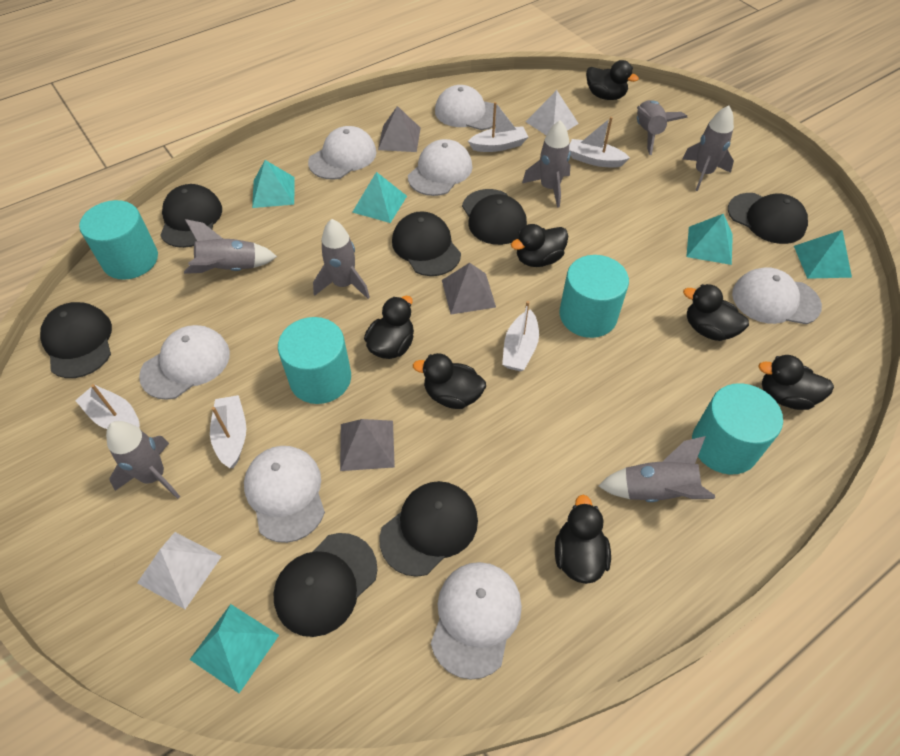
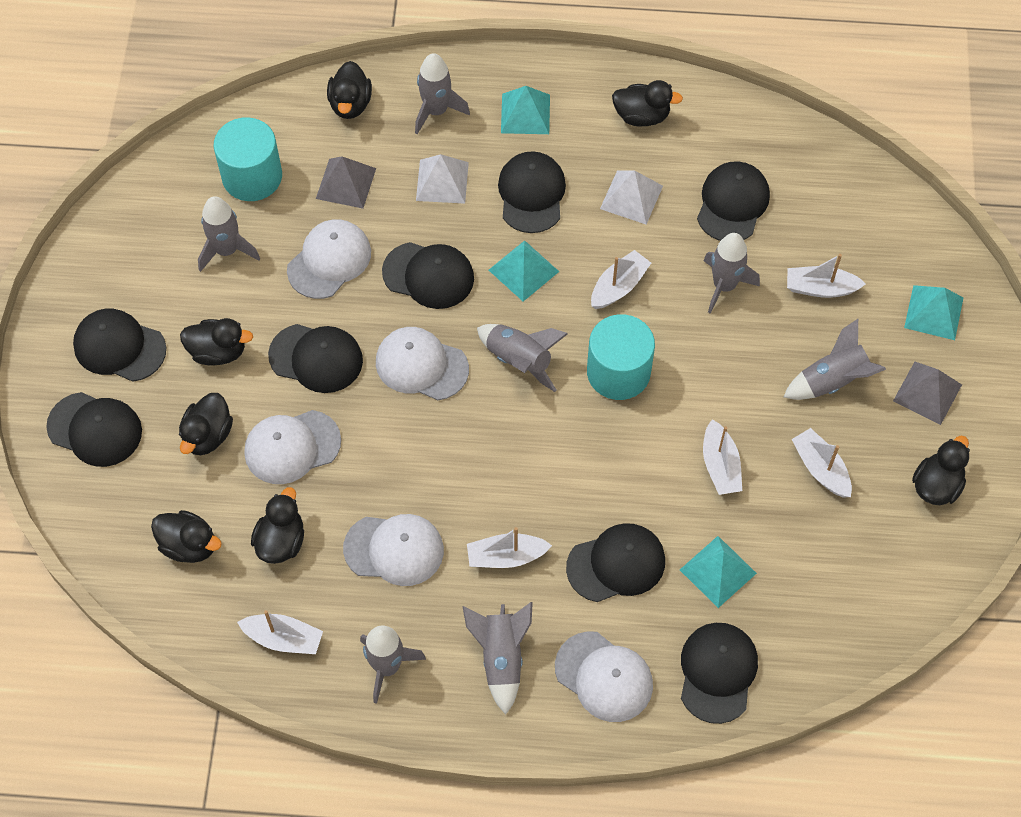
black cap: [40,302,112,378] [160,184,222,248] [273,533,377,637] [379,481,478,577] [392,211,461,276] [462,189,527,245] [728,193,808,244] = 7 -> [46,392,142,467] [73,309,166,382] [268,324,363,393] [382,242,474,309] [498,151,566,233] [566,523,665,602] [681,623,758,724] [697,161,770,241] = 8
grey pyramid: [340,419,395,471] [378,106,421,152] [442,263,496,314] = 3 -> [316,156,376,209] [893,362,962,425] = 2
turquoise cylinder: [79,200,158,280] [278,317,351,404] [559,255,629,338] [692,383,783,475] = 4 -> [214,117,282,201] [587,314,655,400] = 2
turquoise pyramid: [189,604,279,693] [252,160,294,208] [352,172,407,223] [686,214,733,265] [794,230,852,279] = 5 -> [489,240,559,302] [501,86,550,134] [680,536,757,608] [904,285,964,340] = 4
white boat: [75,384,140,429] [210,395,246,468] [468,102,528,152] [502,301,539,372] [569,117,630,168] = 5 -> [237,610,323,654] [467,527,552,568] [591,250,651,309] [703,419,742,495] [787,254,866,298] [792,428,852,497] = 6
white cap: [139,325,230,400] [244,446,325,543] [308,126,376,180] [408,139,473,196] [431,562,522,680] [435,85,501,130] [732,267,822,324] = 7 -> [244,410,341,484] [287,219,371,299] [343,514,444,586] [376,327,469,400] [555,631,653,722] = 5

